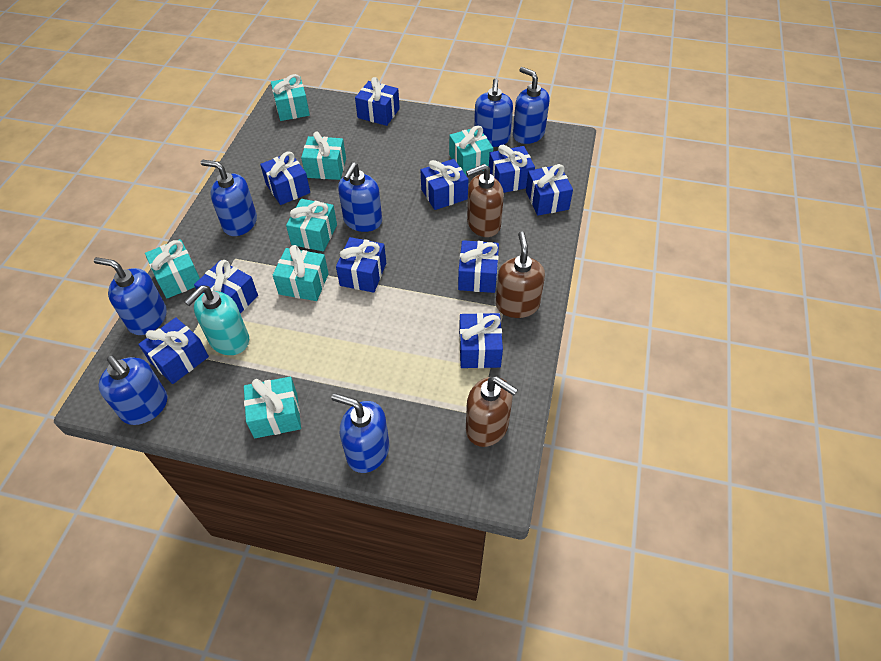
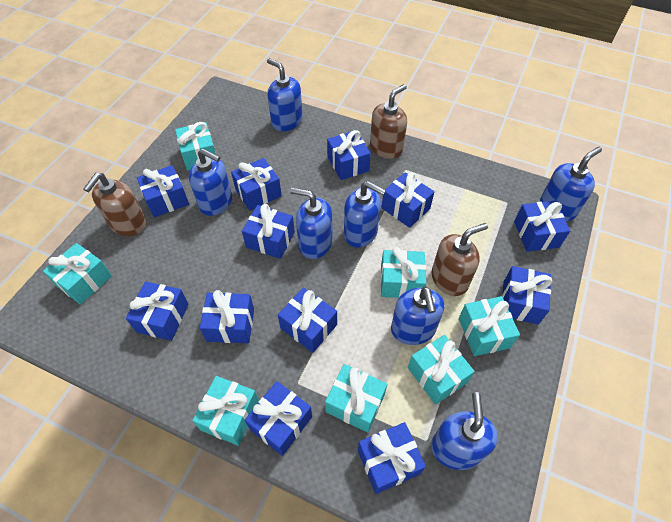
blue gift: [138,317,209,384] [194,260,258,314] [260,152,310,205] [336,237,386,293] [355,77,400,126] [421,159,468,210] [458,240,499,293] [459,313,503,368] [489,145,535,193] [526,164,573,215] = 10 -> [126,281,189,341] [137,165,189,218] [200,290,254,343] [231,158,282,211] [242,204,295,259] [245,381,312,456] [278,287,337,353] [327,130,371,180] [358,422,426,494] [382,172,434,228] [502,266,552,325] [514,201,570,252] = 12
turquoise soap dispenser: [184,285,249,355] = 1 -> none = 0

